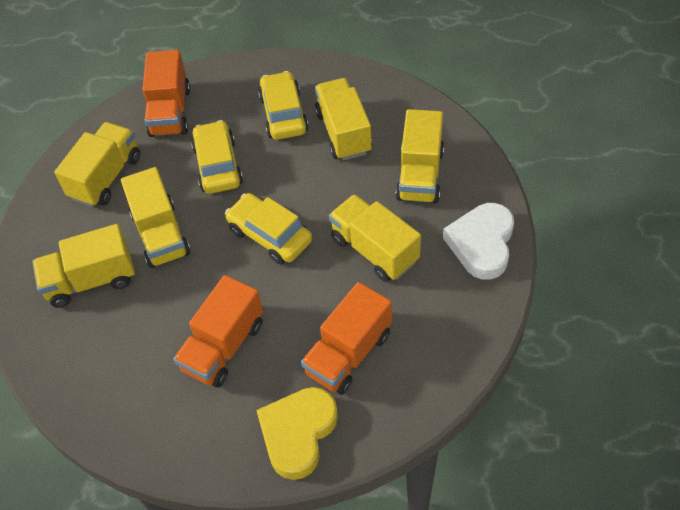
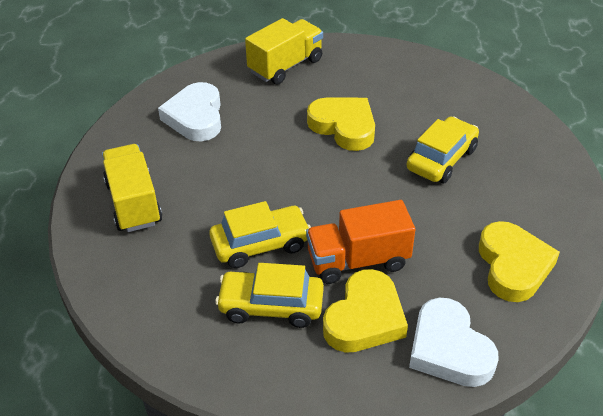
orange truck: [142,50,190,137] [173,275,263,387] [301,282,392,395] = 3 -> [306,200,415,284] = 1
white heart: [443,203,514,280] = 1 -> [158,82,221,141] [409,298,499,387] = 2
yellow heart: [256,387,338,480] = 1 -> [307,98,375,151] [323,269,408,353] [479,221,560,302] = 3
yellow truck: [32,224,135,308] [54,122,140,207] [121,167,190,268] [315,78,372,160] [329,194,421,282] [396,109,444,203] = 6 -> [102,144,162,232] [245,18,323,85] = 2

